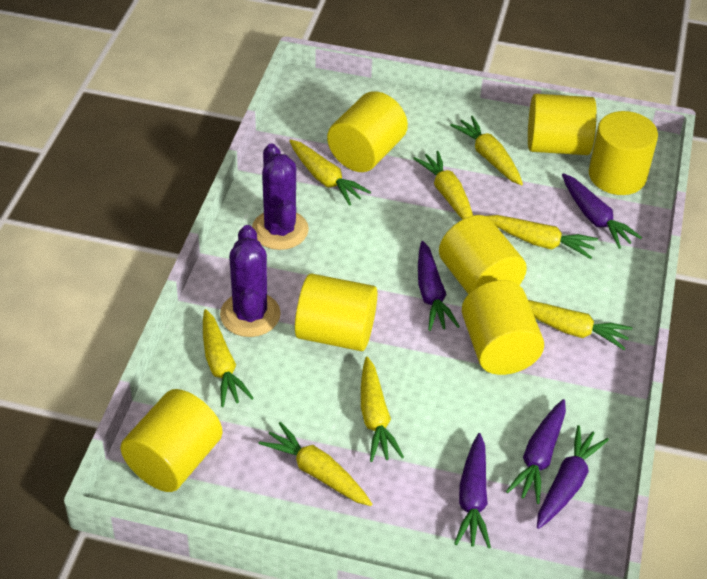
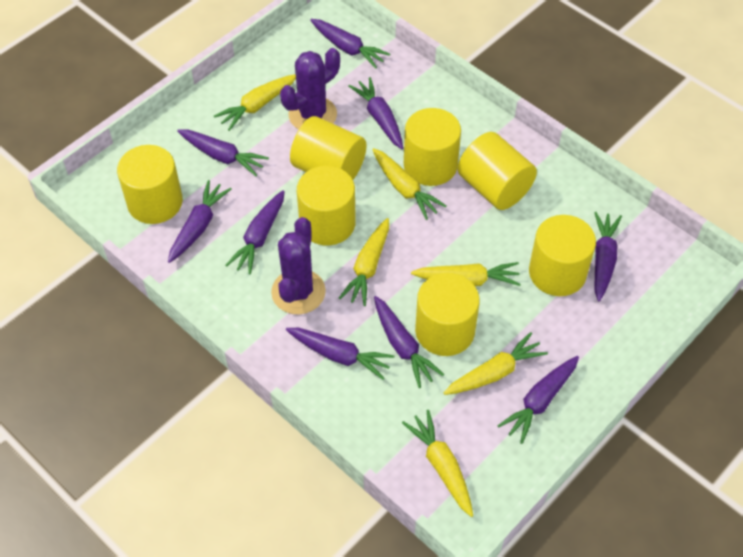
purple carrot: [418,241,460,331] [454,433,491,548] [506,399,566,504] [537,425,609,529] [562,173,642,249] = 5 -> [168,180,232,263] [177,129,269,176] [225,190,285,275] [286,328,394,380] [310,19,390,69] [348,77,403,149] [374,296,444,388] [497,356,579,444] [594,212,622,301] = 9
yellow carrot: [203,309,253,407] [259,422,372,506] [289,139,371,206] [361,357,404,462] [413,151,473,220] [450,116,523,186] [486,215,598,259] [528,300,633,350] = 8 -> [214,74,296,131] [339,218,389,306] [372,148,447,220] [402,410,473,517] [411,262,521,286] [444,332,548,395] = 6

